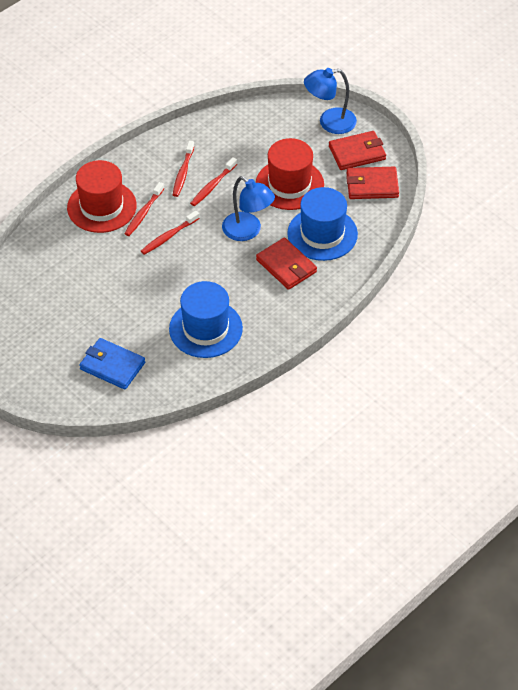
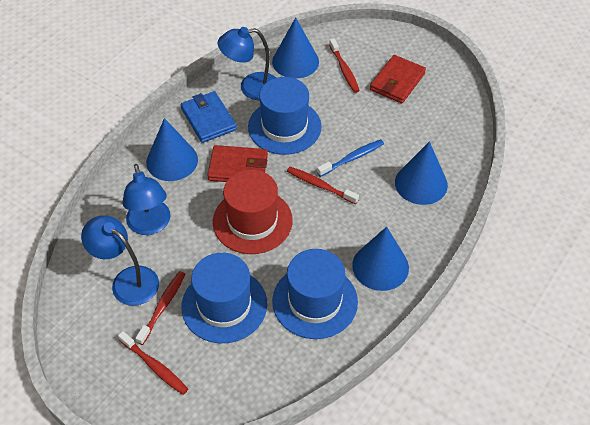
blue cone: none = 0 -> [146,118,198,181] [272,17,319,79] [352,227,409,291] [395,141,448,205] = 4
blue hat: [169,281,243,358] [287,187,358,261] = 2 -> [181,253,267,343] [248,77,322,155] [272,249,358,339] = 3
blue lamp: [222,176,275,241] [304,68,357,134] = 2 -> [81,216,159,306] [122,164,170,235] [218,27,276,100] = 3
blue toothbrush: none = 0 -> [317,139,384,177] = 1
red hat: [67,160,137,233] [256,138,324,210] = 2 -> [213,170,293,254] = 1
red wallet: [256,238,317,290] [329,131,386,170] [346,167,399,199] = 3 -> [207,145,268,182] [370,55,426,104] = 2

